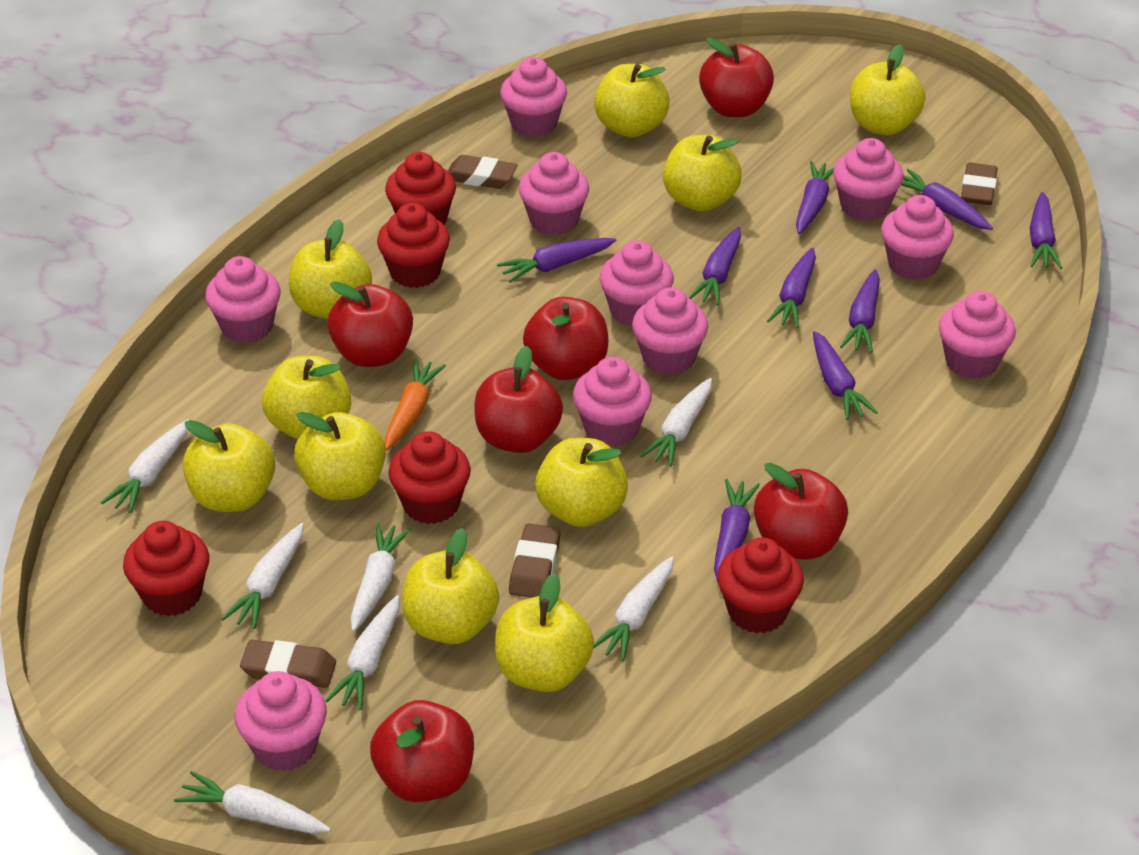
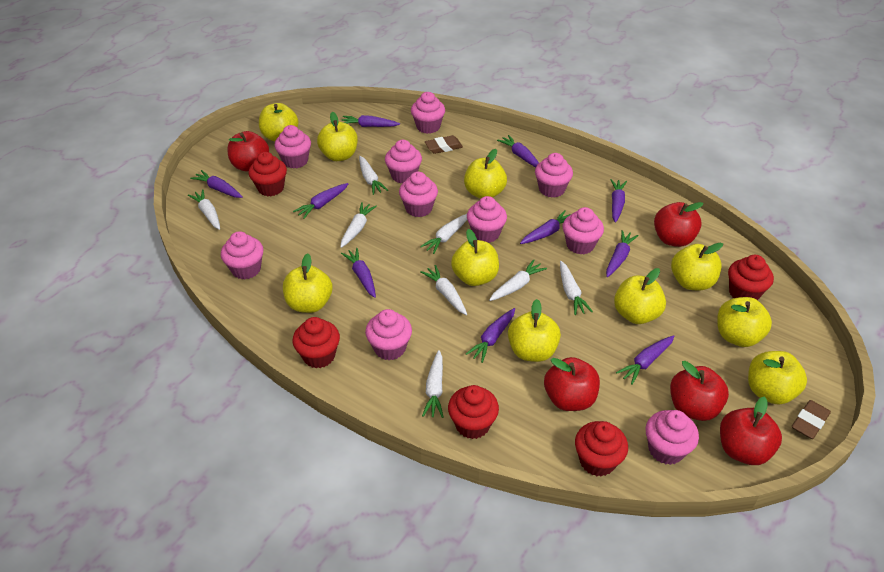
brown eraser: [240,640,336,688] [448,155,518,189] [509,523,560,598] [961,163,998,205] = 4 -> [425,135,463,154] [792,400,831,439] = 2
orange carrot: [385,359,446,451] = 1 -> none = 0
purple carrot: [497,238,616,283] [689,227,741,305] [714,479,760,582] [767,248,816,328] [796,161,834,234] [813,331,878,420] [840,269,880,353] [901,169,993,230] [1030,192,1062,269] = 9 -> [190,170,243,198] [293,183,348,219] [341,248,376,298] [342,115,400,127] [466,308,515,363] [497,135,539,167] [520,210,571,244] [606,230,639,277] [611,179,627,223] [616,335,675,385] = 10
red apple: [327,282,413,367] [370,700,474,802] [474,346,563,453] [523,297,609,380] [699,38,774,117] [754,463,848,559] = 6 -> [227,131,269,172] [544,357,600,411] [654,202,704,247] [670,361,729,421] [720,397,782,465] = 5
white carrot: [101,419,190,513] [174,771,331,834] [222,523,304,629] [325,595,399,710] [350,523,411,632] [593,557,674,662] [640,378,712,467] = 7 -> [188,189,220,230] [340,202,377,248] [359,156,388,195] [420,214,467,254] [420,265,467,315] [422,350,444,418] [489,259,547,301] [560,261,593,315] = 8

